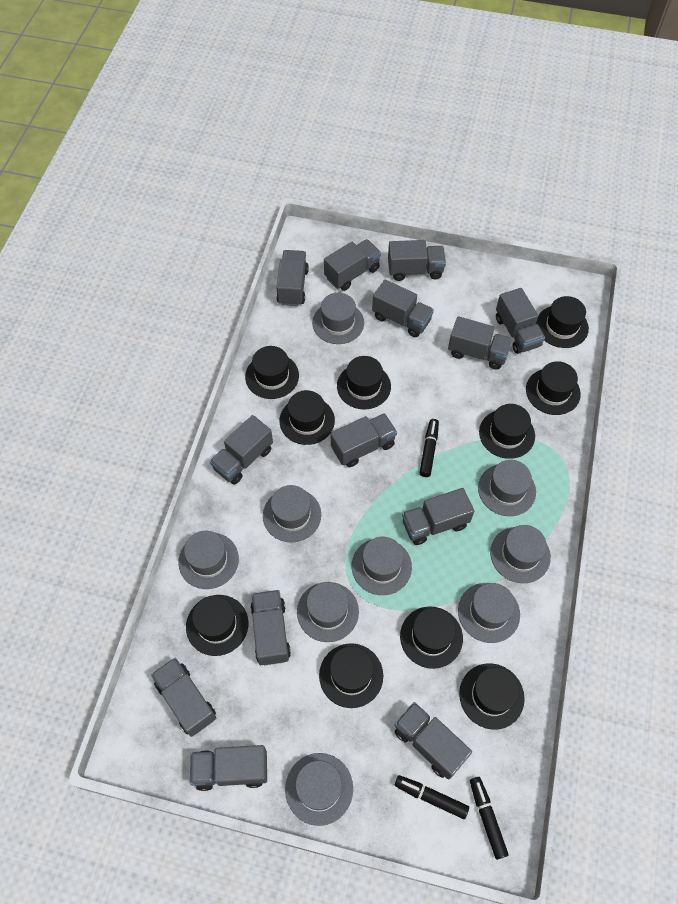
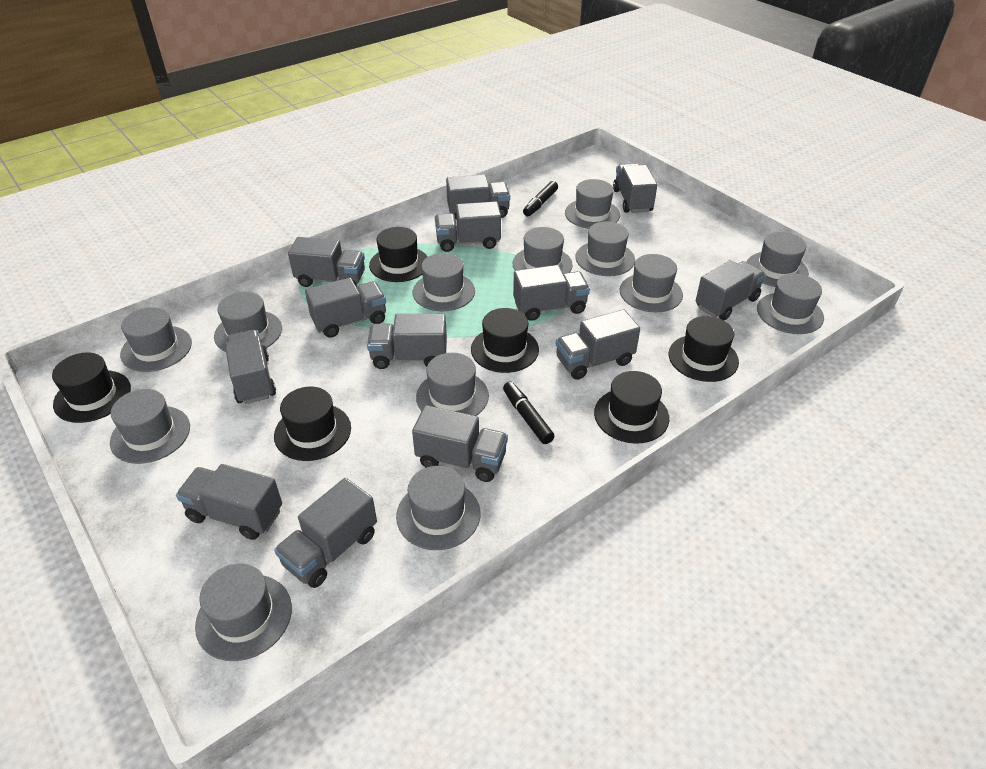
black hat: [186,595,248,656] [245,346,299,399] [279,390,335,445] [319,643,383,708] [337,356,391,409] [400,606,463,669] [459,663,525,730] [479,404,535,459] [526,361,581,415] [536,296,589,348] = 10 -> [52,353,131,423] [274,387,351,461] [369,227,428,282] [471,308,539,373] [594,371,669,444] [669,316,739,382] = 6
black marker: [395,775,469,819] [420,419,439,477] [470,777,509,860] = 3 -> [503,382,555,444] [523,181,558,216] = 2
grey hat: [178,531,239,589] [263,485,321,543] [285,753,353,826] [297,582,359,642] [312,293,364,344] [352,537,412,595] [458,583,520,643] [478,460,536,516] [490,525,551,583] = 9 -> [110,389,190,464] [120,307,192,372] [195,563,292,661] [214,292,282,352] [396,466,481,550] [413,253,475,311] [416,353,489,416] [513,227,573,274] [565,179,620,229] [575,221,635,276] [620,254,683,312] [747,232,809,287] [757,273,824,334] = 13

